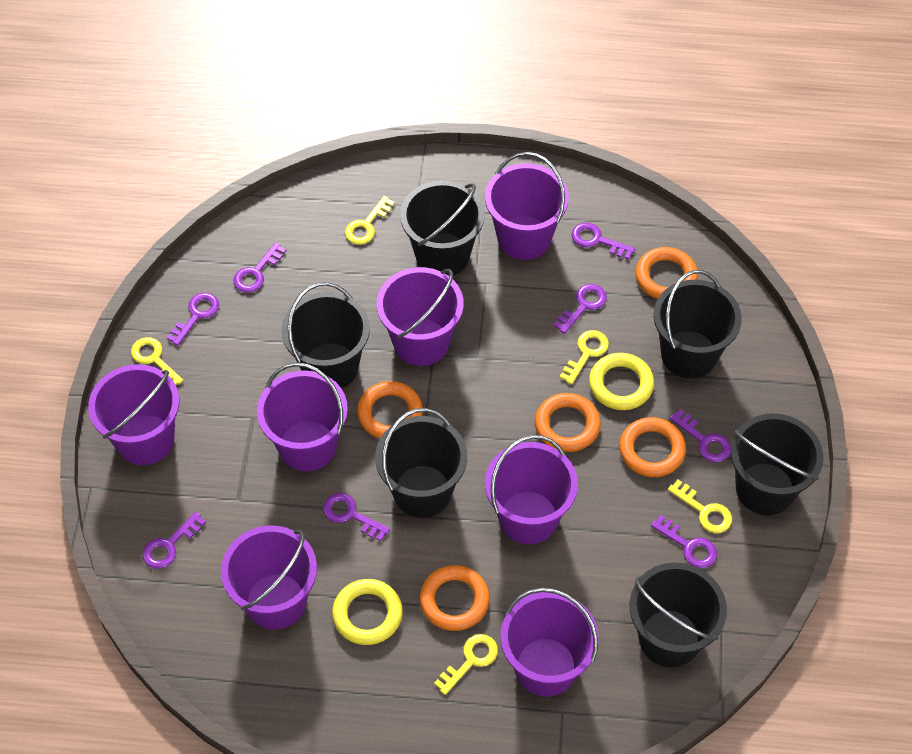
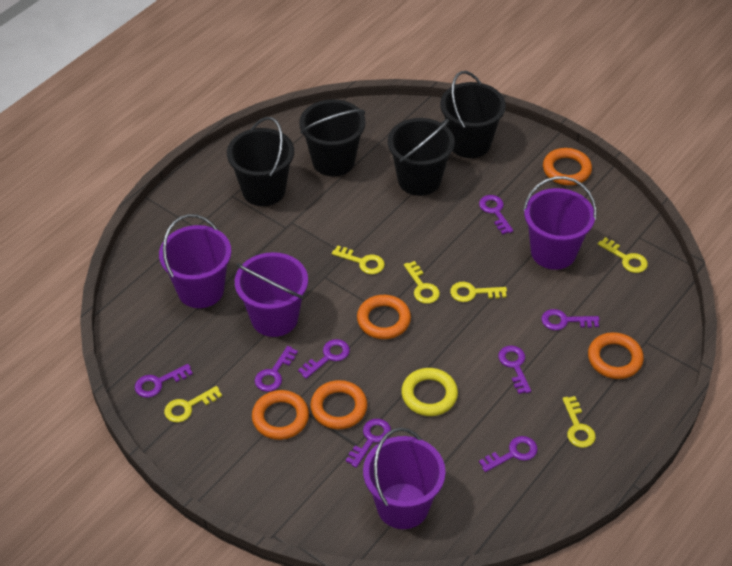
black bucket: [282,282,370,389] [375,408,467,518] [400,180,485,276] [630,563,727,667] [653,270,742,379] [731,413,823,515] = 6 -> [227,117,294,206] [299,99,366,176] [388,118,455,196] [440,71,506,158] = 4
purple bucket: [88,364,179,465] [221,526,317,630] [257,362,348,472] [377,267,464,366] [485,152,569,260] [485,435,578,544] [501,588,598,697] = 7 -> [159,214,231,308] [235,252,308,337] [363,427,446,529] [523,176,597,270] = 4
yellow key: [131,337,183,385] [345,196,395,244] [434,634,498,695] [560,330,609,385] [668,480,732,533] = 5 -> [164,386,222,422] [332,245,385,274] [404,261,440,304] [450,282,507,302] [562,396,596,448] [598,237,648,273] = 6
yellow ring: [332,579,403,645] [589,353,654,410] = 2 -> [401,368,458,416] = 1

